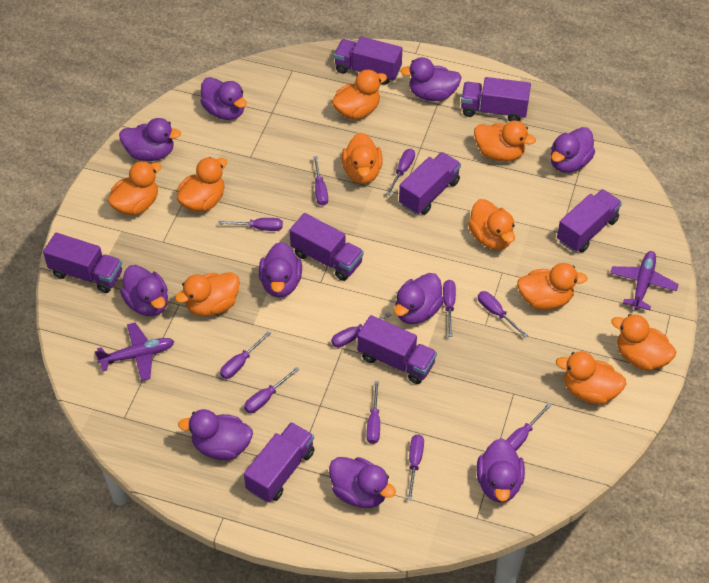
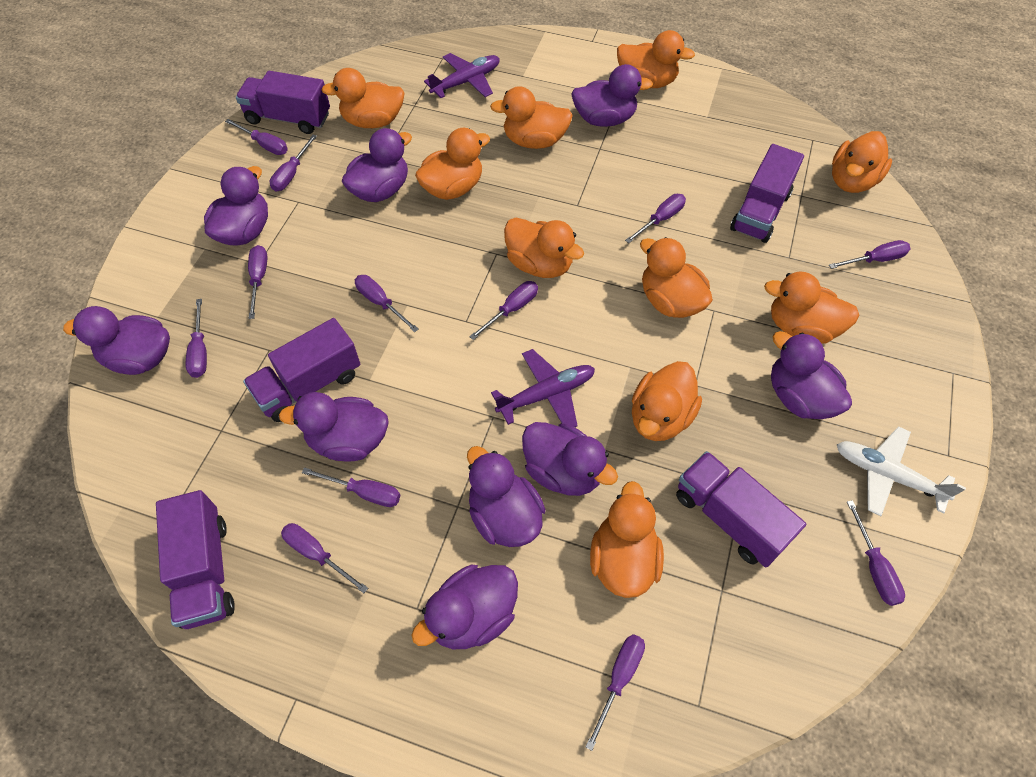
purple duck: [119,118,181,161] [120,265,168,316] [178,409,253,460] [200,77,247,120] [259,242,302,297] [329,457,396,508] [394,273,444,324] [400,57,462,101] [476,438,525,503] [550,127,595,173] = 10 -> [63,306,170,375] [204,166,268,246] [279,392,389,462] [342,128,412,202] [411,565,518,649] [467,446,546,547] [522,422,618,496] [571,64,653,127] [771,331,852,419] = 9
purple screwdriver: [218,218,283,231] [220,331,271,379] [244,367,300,413] [313,156,328,206] [331,312,391,347] [366,381,380,444] [386,149,415,195] [407,434,424,500] [443,280,456,337] [478,291,528,337] [507,403,552,451] = 11 -> [186,299,207,378] [225,119,288,155] [248,245,267,319] [270,135,317,191] [281,523,368,593] [302,467,400,507] [355,275,418,332] [469,281,538,340] [586,634,645,751] [625,194,686,243] [829,240,911,269] [847,500,905,606] = 12
purple truck: [43,233,122,293] [244,422,315,502] [290,213,364,281] [334,36,402,85] [357,315,437,384] [399,152,461,215] [461,77,531,121] [557,189,622,252] = 8 -> [156,490,235,629] [236,71,330,134] [243,318,360,422] [676,451,806,567] [730,144,804,243] = 5
white plane: none = 0 -> [837,426,966,516] = 1

